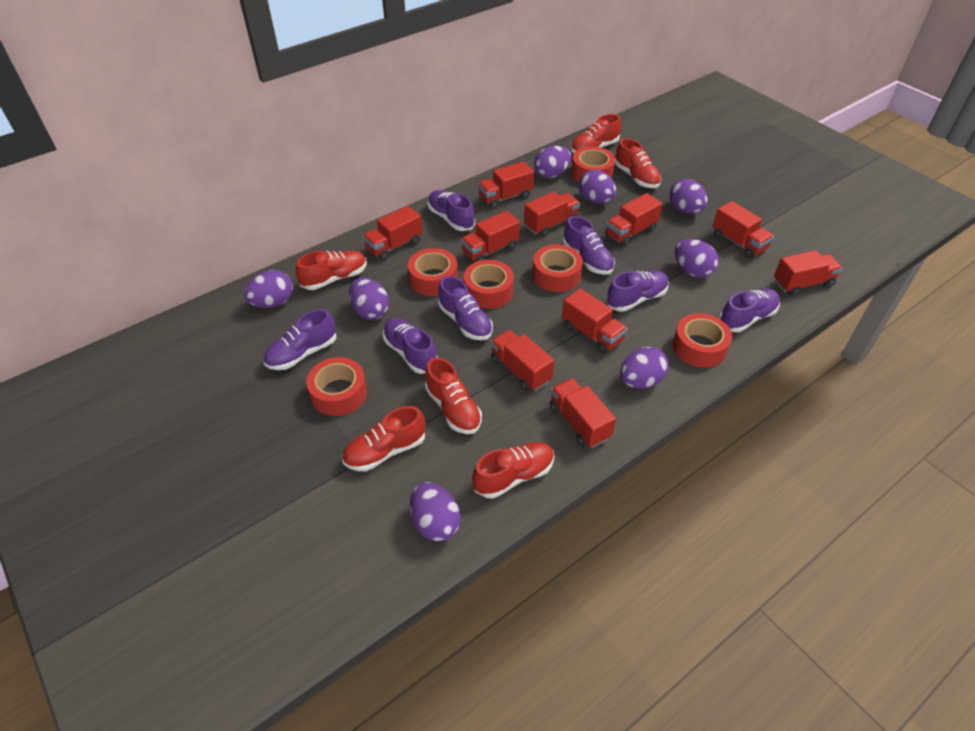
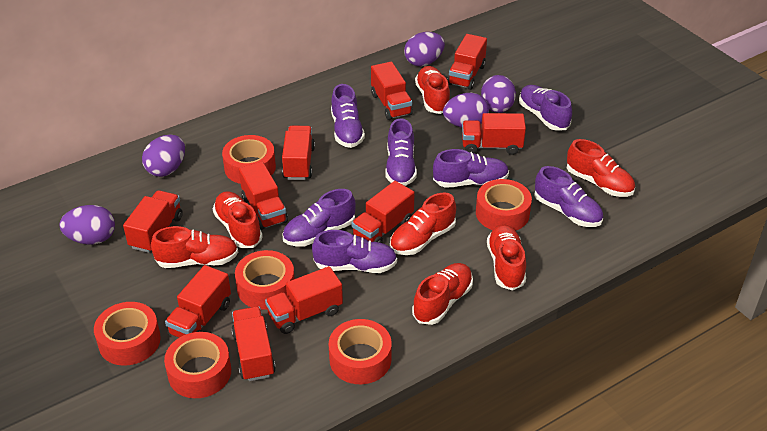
purple egg: [244,270,293,308] [349,278,389,320] [410,482,461,541] [534,146,571,179] [579,170,616,203] [620,347,669,389] [669,179,708,214] [675,239,719,278] = 8 -> [59,205,115,245] [142,135,185,177] [404,32,445,66] [443,93,489,127] [481,75,516,113] = 5
red shoe: [296,251,367,290] [342,406,426,471] [425,357,482,434] [472,442,554,499] [570,114,621,153] [615,138,661,188] = 6 -> [151,226,238,268] [213,191,263,248] [390,192,456,255] [412,263,473,325] [415,66,450,114] [487,224,526,290] [567,139,635,197] = 7

